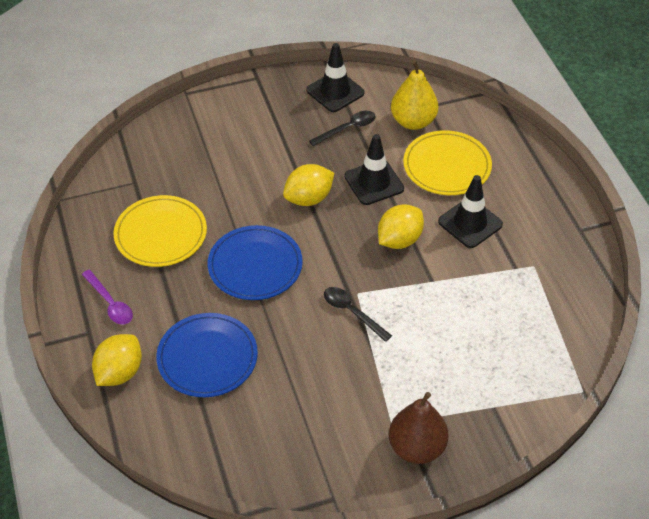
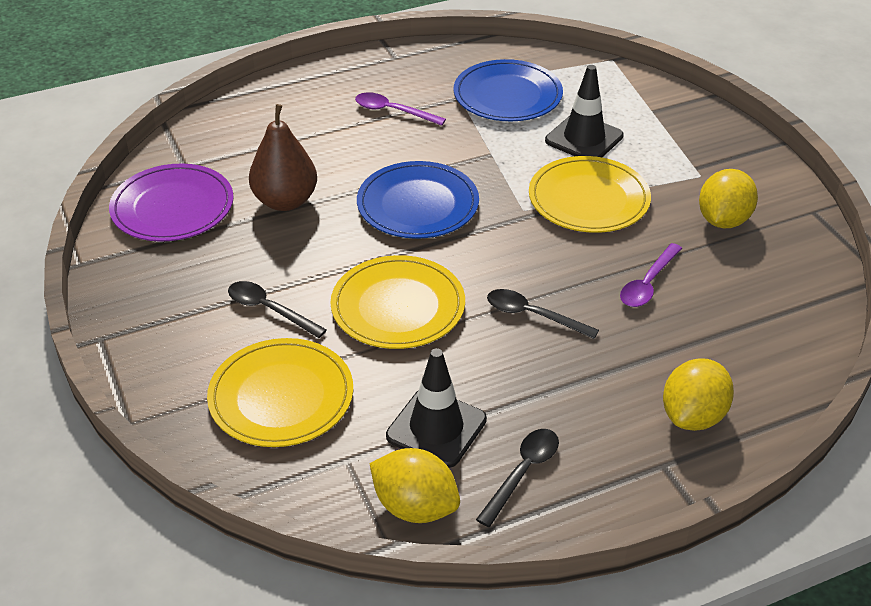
black spoon: [309,111,376,146] [324,287,392,342] = 2 -> [228,281,327,338] [476,429,559,527] [487,289,599,339] = 3
black traffic cone: [306,43,365,112] [344,134,404,205] [438,175,503,248] = 3 -> [386,348,487,468] [545,65,624,157] = 2
purple plate: none = 0 -> [109,164,234,242] = 1
purple spoon: [82,270,133,325] = 1 -> [355,92,446,126] [620,243,682,307] = 2
yellow pear: [391,61,438,130] = 1 -> none = 0
yellow plate: [114,195,207,267] [403,130,492,195] = 2 -> [207,338,353,447] [331,255,465,349] [529,156,651,233] = 3

